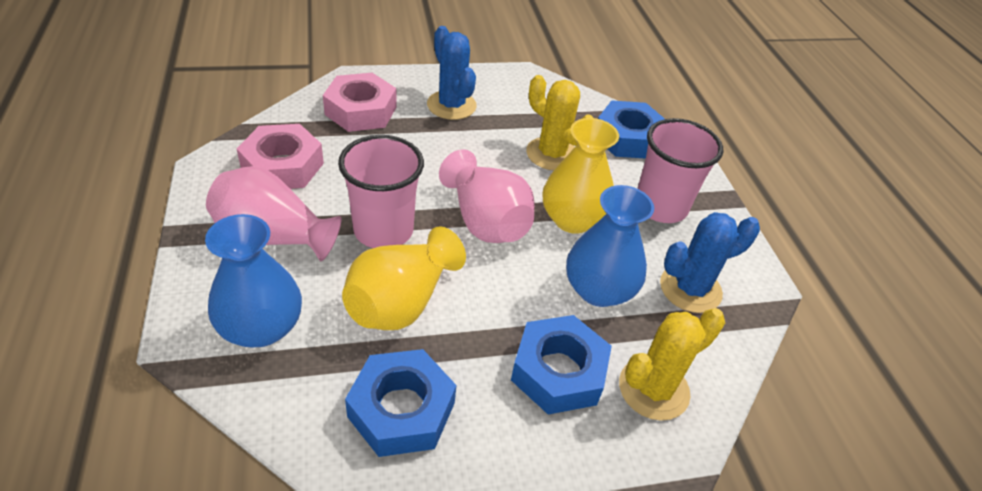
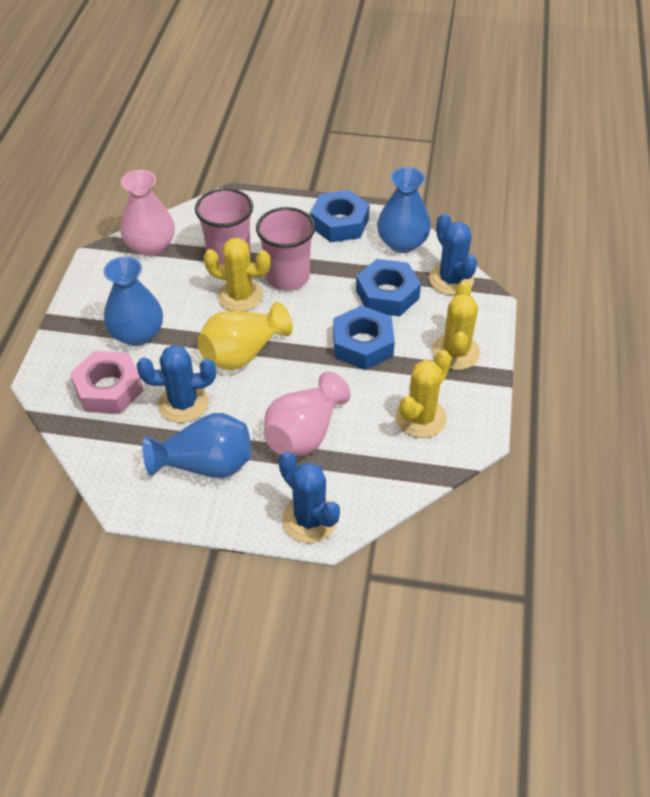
blue cactus: [427,26,477,120] [660,212,760,313] = 2 -> [137,345,216,423] [278,451,340,543] [429,213,477,295] = 3
blue vase: [205,214,302,348] [566,185,654,307] = 2 -> [103,256,163,346] [143,413,251,478] [377,167,431,253] = 3
pink nut: [237,124,324,189] [323,73,397,132] = 2 -> [70,351,144,414] = 1
yellow cactus: [526,75,593,170] [619,308,725,421] = 2 -> [203,238,271,312] [396,350,451,438] [432,282,480,370] = 3
yellow vase: [342,226,466,330] [543,118,619,234] = 2 -> [198,302,293,370] = 1

